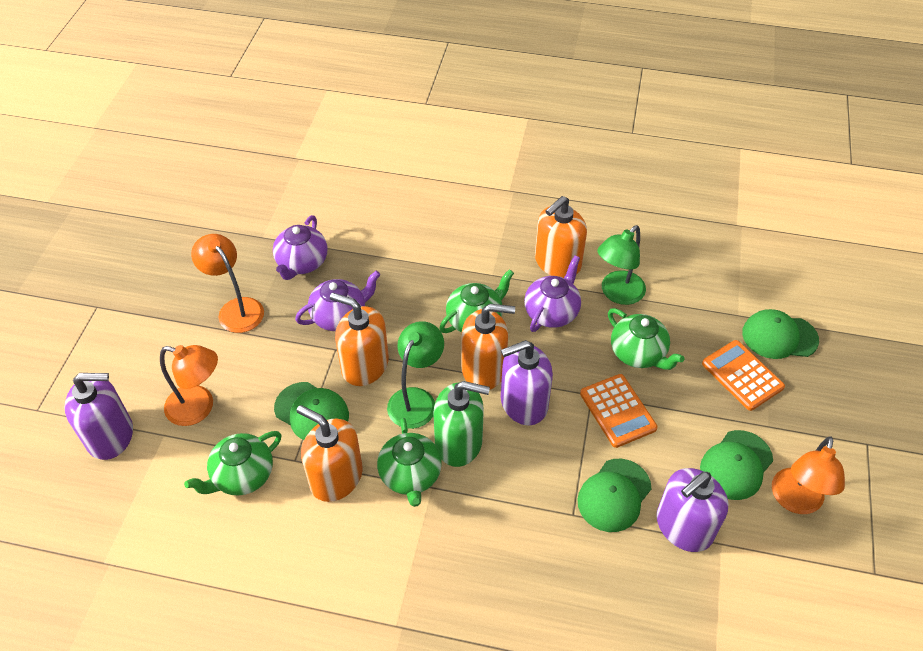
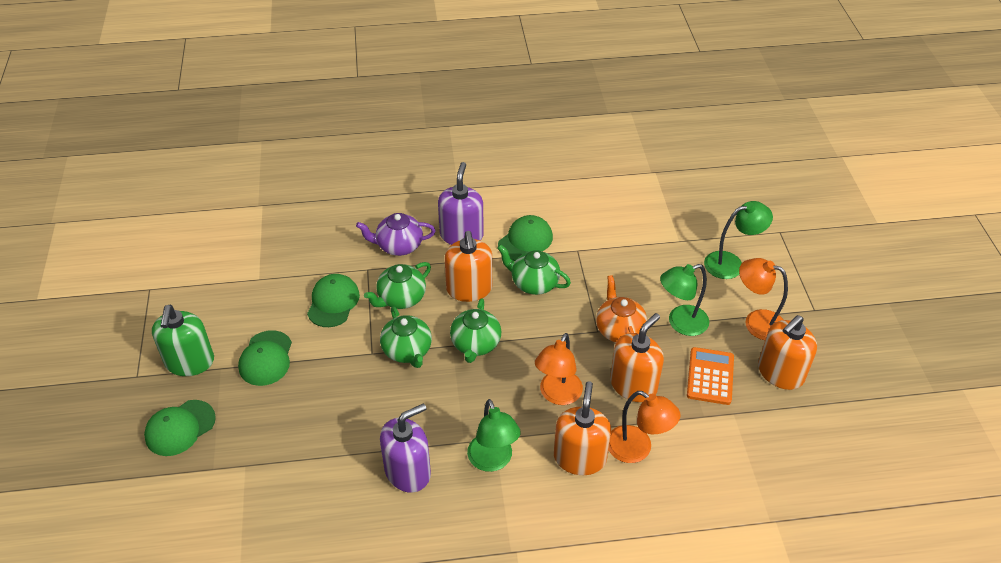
green lamp: [387,321,444,429] [597,225,646,305] = 2 -> [467,399,521,472] [660,264,709,336] [704,201,773,279] = 3
orange calculator: [580,374,658,448] [702,340,785,411] = 2 -> [687,347,734,405] = 1
orange teapot: none = 0 -> [596,275,647,342] = 1
purple soap dispenser: [64,373,133,460] [501,340,553,425] [656,468,729,552] = 3 -> [380,403,431,493] [438,162,484,245] = 2
purple teapot: [273,215,327,280] [295,271,380,331] [524,255,581,332] = 3 -> [356,213,436,256] = 1

